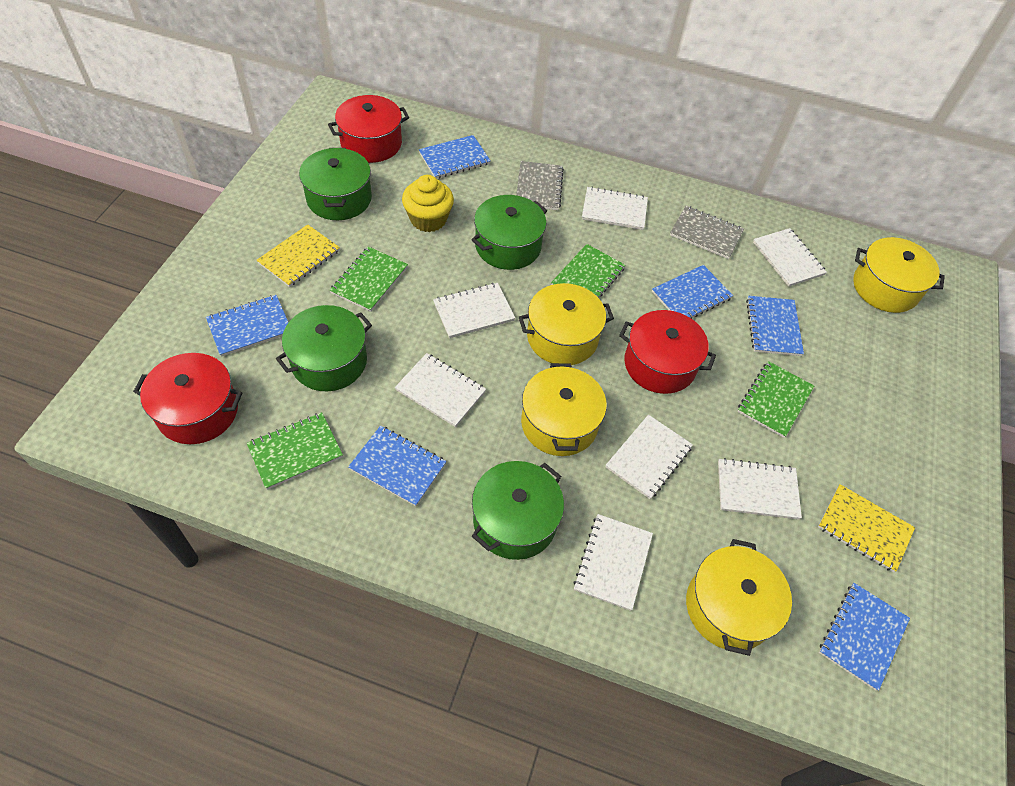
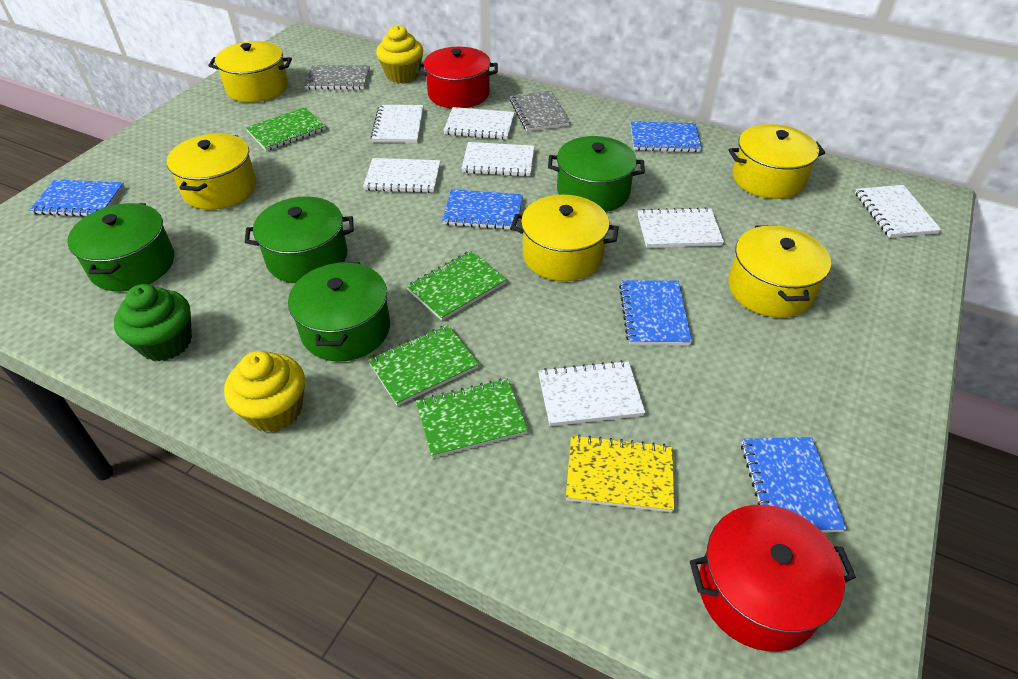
blue notebook: [206,295,289,357] [348,425,447,506] [419,135,491,179] [652,265,733,319] [746,296,804,356] [819,583,910,691] = 6 -> [29,179,125,217] [442,189,523,230] [619,280,692,345] [631,121,701,152] [741,437,847,532] = 5
green cupcake: none = 0 -> [114,284,192,361] = 1
red pot: [133,353,242,444] [328,95,409,163] [619,310,716,394] = 3 -> [417,47,498,109] [690,505,856,652] = 2
yellow cupcake: [402,175,454,232] = 1 -> [224,351,305,432] [376,25,423,83] = 2
yellow notebook: [257,224,340,287] [818,484,915,572] = 2 -> [566,435,674,512] = 1
yellow pot: [519,283,614,365] [521,363,607,456] [686,539,792,656] [853,237,945,313] = 4 -> [167,133,257,210] [208,41,292,102] [511,195,619,281] [728,124,825,199] [728,225,831,318] = 5

